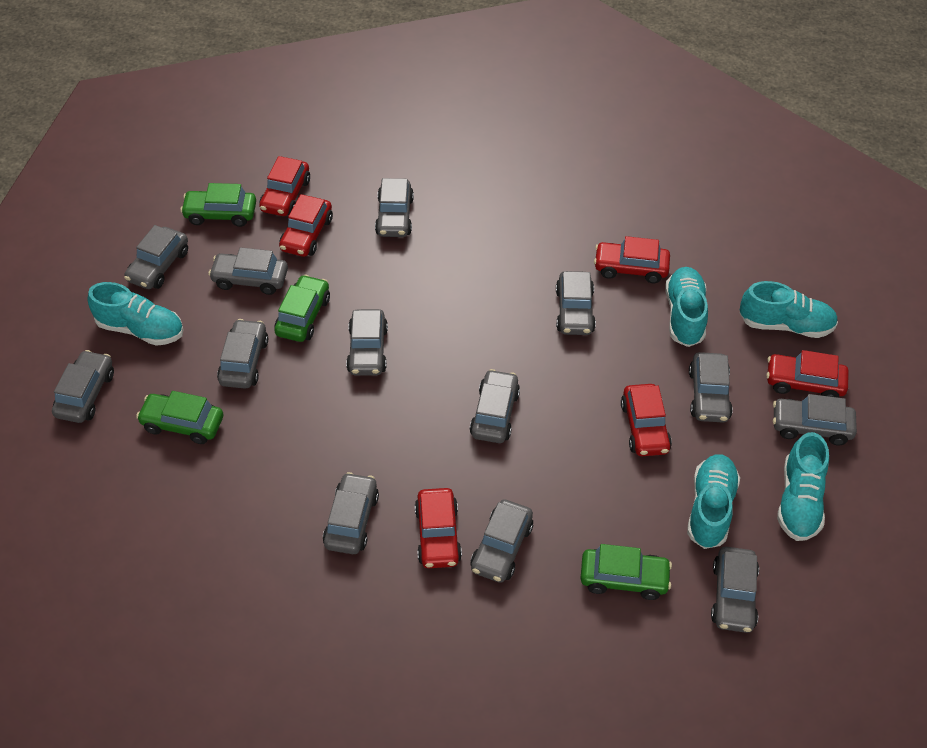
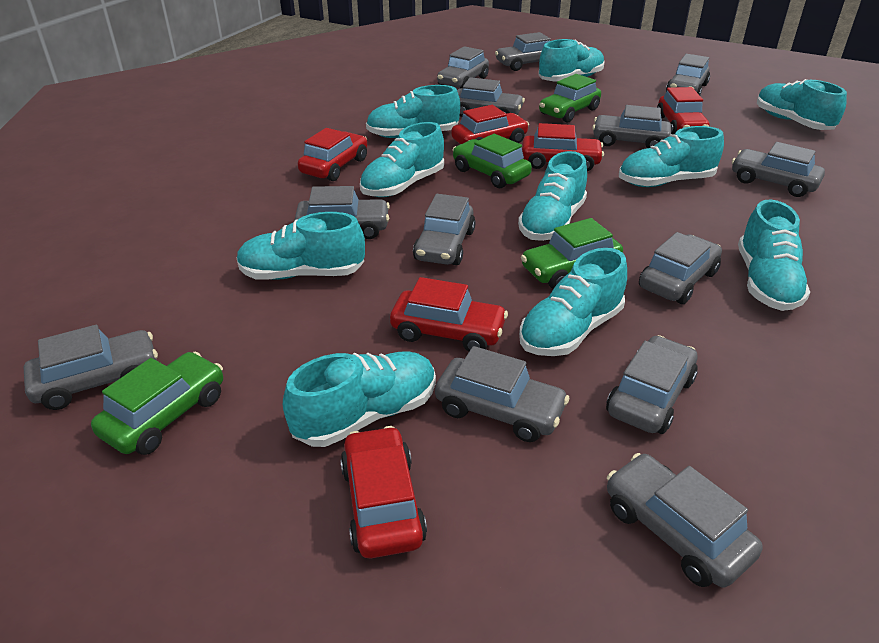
turquoise shoe: [87,282,184,346] [665,267,708,347] [687,454,740,549] [740,281,838,338] [777,432,829,541] = 5 -> [236,212,365,280] [283,351,436,447] [360,122,444,197] [366,85,460,138] [518,151,587,241] [519,248,627,356] [538,39,604,81] [619,126,724,187] [738,200,810,311] [757,79,847,130] = 10

